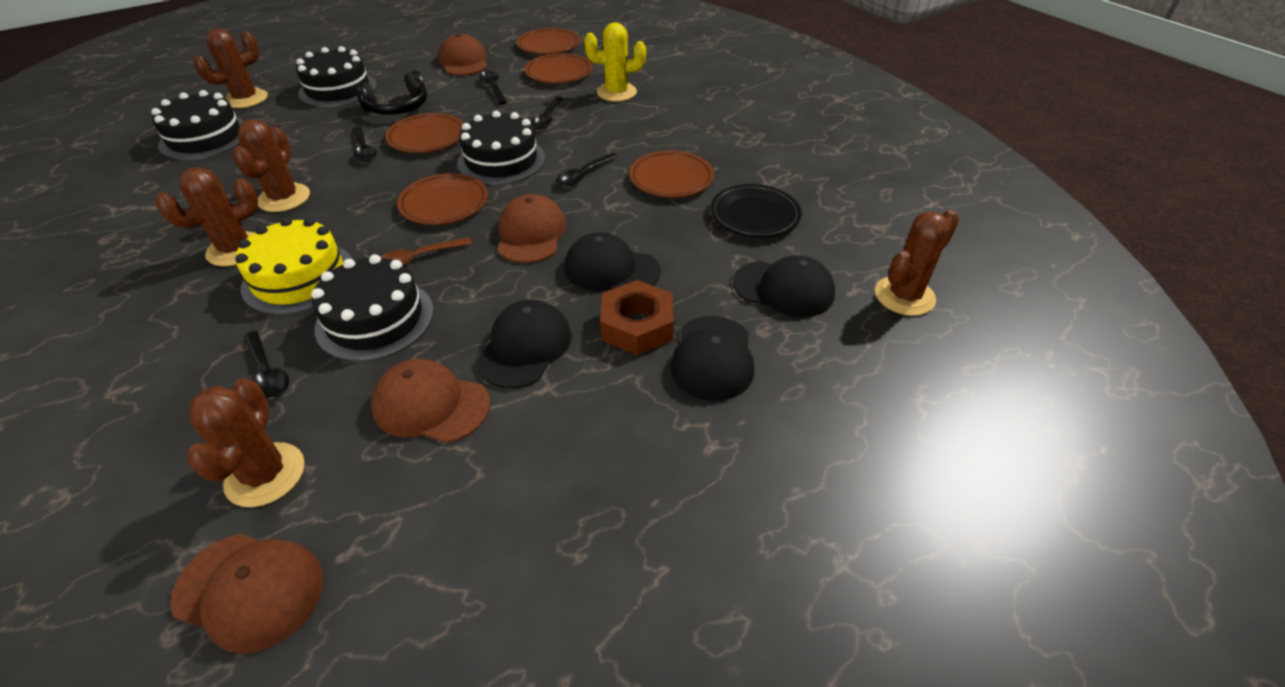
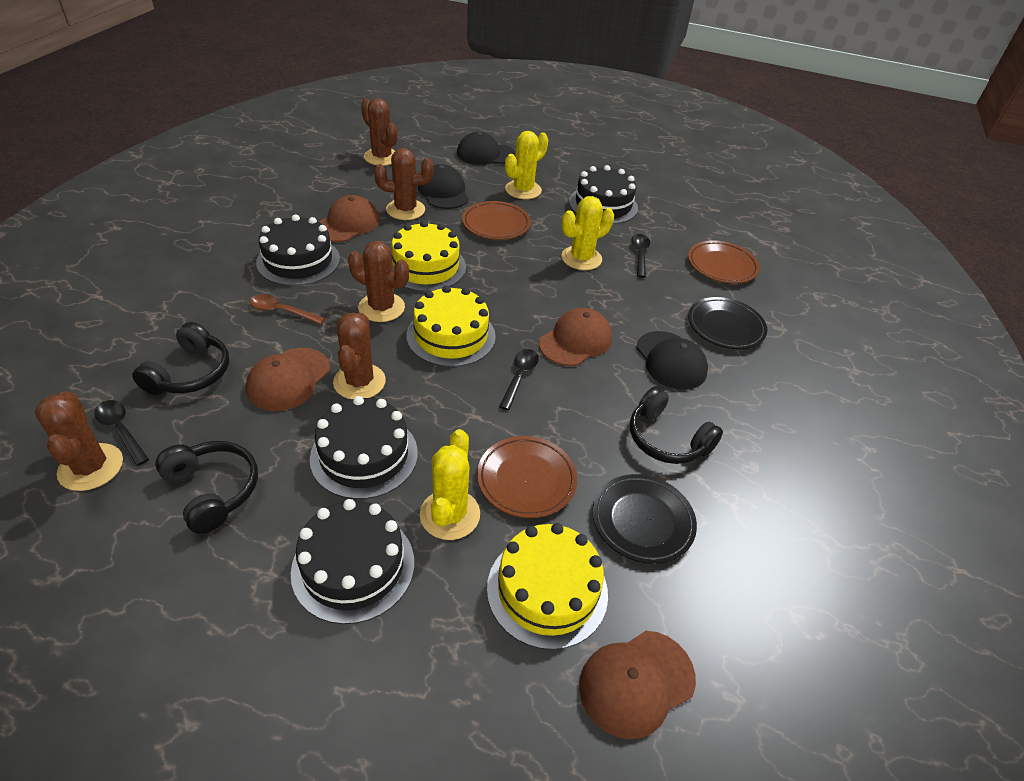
black cap: [476,299,572,389] [564,232,661,291] [670,316,754,401] [733,255,835,317] = 4 -> [418,164,469,209] [457,132,516,165] [636,331,708,390] = 3
black headphones: [355,71,427,115] = 1 -> [132,322,229,395] [155,441,258,534] [630,387,723,464] = 3
black plate: [710,184,802,238] = 1 -> [592,474,697,564] [688,297,767,349] = 2
black spoon: [244,331,289,399] [352,127,377,162] [479,71,507,105] [531,97,564,129] [556,153,618,186] = 5 -> [94,400,149,466] [499,349,539,410] [631,234,650,278] = 3
brown nut: [600,280,674,355] = 1 -> none = 0
brown plate: [385,113,464,153] [397,173,488,225] [517,28,580,54] [525,53,593,84] [629,151,714,198] = 5 -> [462,201,531,240] [477,436,577,518] [688,240,760,284] = 3
yellow cactus: [584,22,646,101] = 1 -> [420,429,480,540] [505,131,548,199] [561,196,614,270] = 3
yellow cake: [235,218,353,315] = 1 -> [392,221,466,292] [406,285,496,367] [487,523,608,650] = 3

